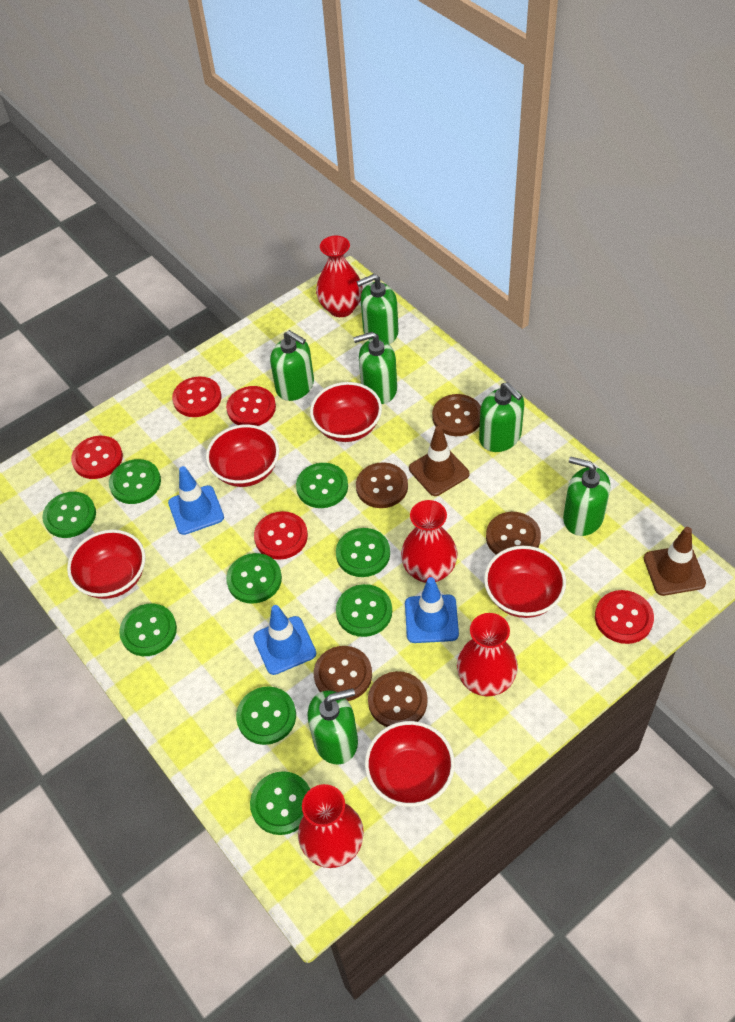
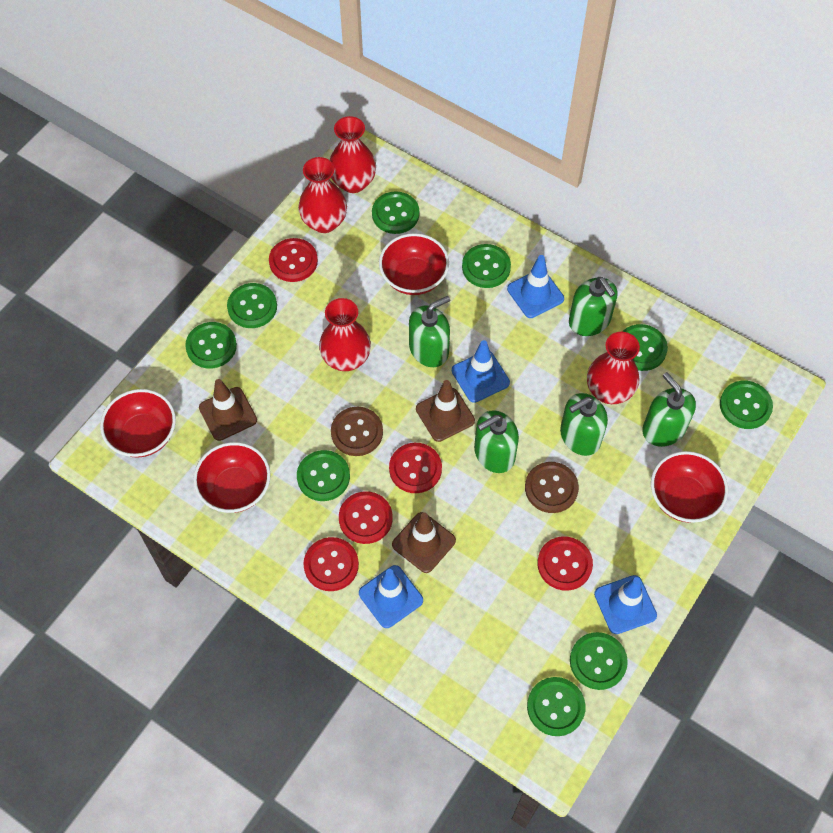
blue traffic cone: [168,466,224,535] [253,605,316,675] [405,577,459,643] = 3 -> [359,565,423,628] [452,340,510,403] [507,255,564,318] [594,575,657,634] = 4
brown button: [314,646,372,701] [356,462,408,508] [368,671,428,727] [432,394,481,436] [486,512,541,555] = 5 -> [331,407,383,456] [525,462,579,513] = 2
brown traffic cone: [409,426,469,496] [644,527,706,596] = 2 -> [199,379,257,441] [392,512,456,573] [416,380,475,442] = 3
green soap dispenser: [270,330,314,401] [308,688,358,764] [353,332,397,404] [356,274,398,344] [479,382,524,452] [563,456,610,536] = 6 -> [409,296,450,367] [474,410,519,473] [560,393,608,456] [569,277,618,336] [642,372,696,447] = 5
red bowl: [67,530,146,599] [206,424,279,487] [310,382,382,442] [365,721,455,807] [484,546,566,618] = 5 -> [100,389,176,458] [193,442,271,513] [379,233,449,295] [651,451,728,523] = 4

